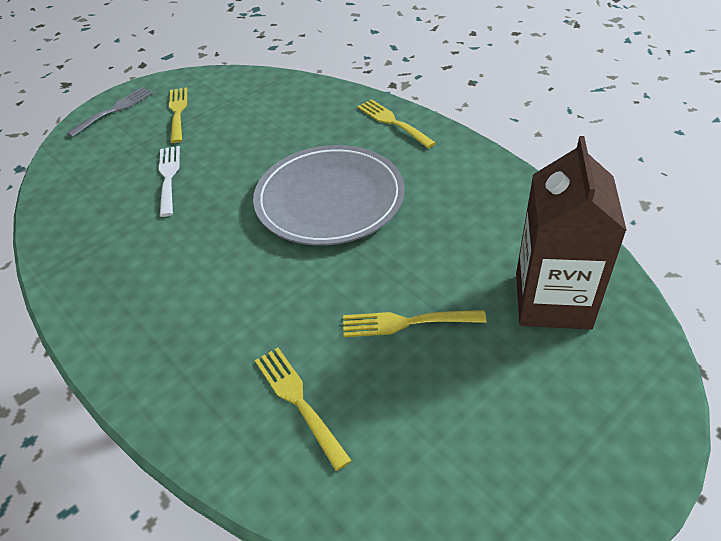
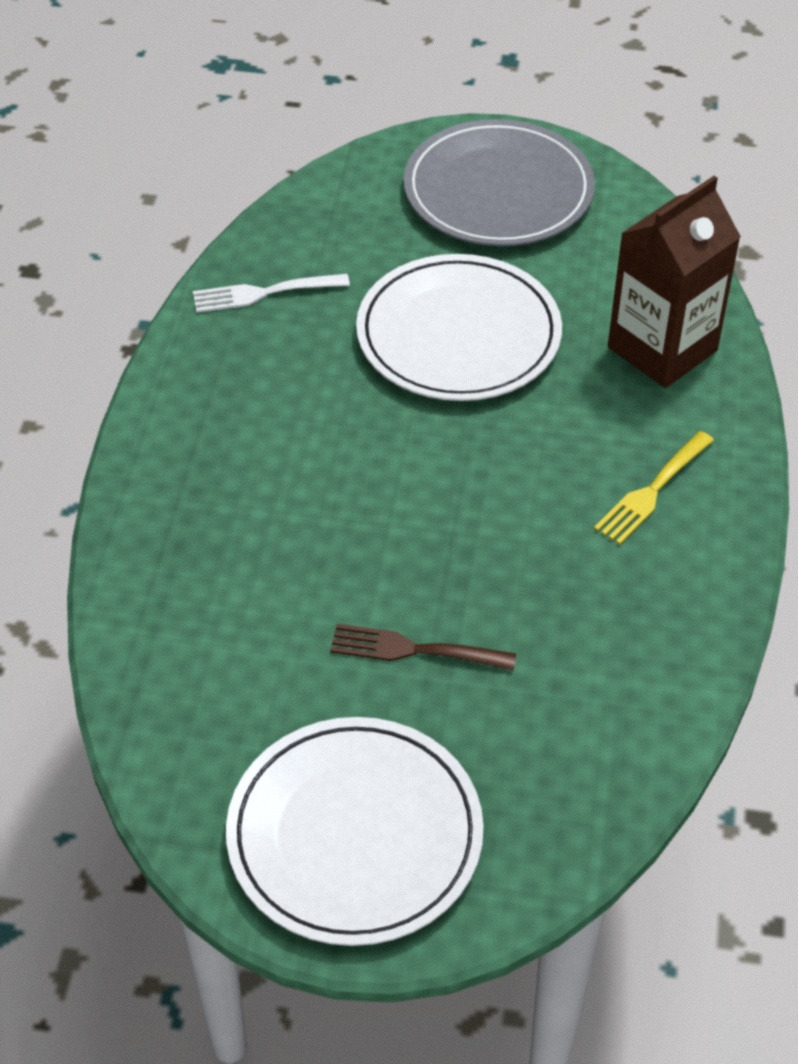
brown fork: none = 0 -> [330,624,516,671] = 1
grey fork: [67,87,153,137] = 1 -> none = 0
white plate: none = 0 -> [226,717,484,946] [356,254,562,401] = 2
yellow fork: [169,87,187,143] [255,348,352,471] [343,310,486,337] [357,99,436,148] = 4 -> [594,431,714,545] = 1

